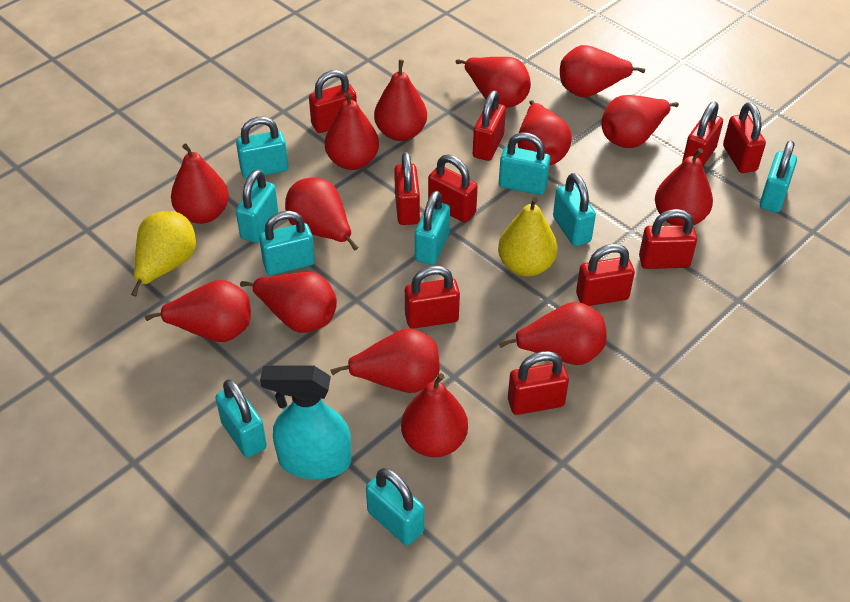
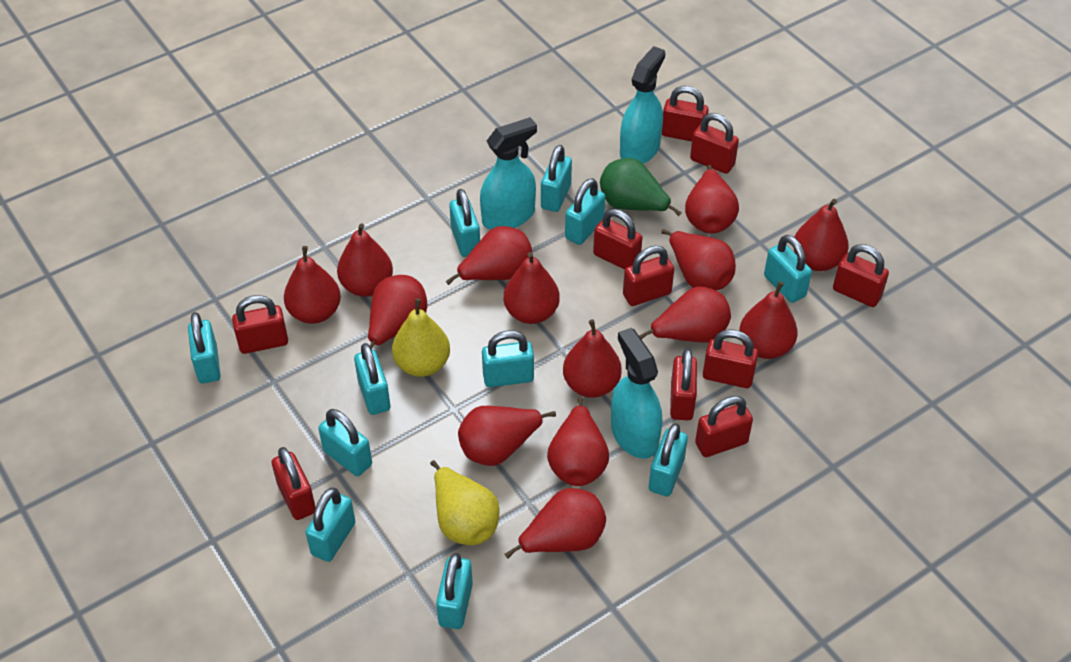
green pear: none = 0 -> [600,158,682,216] = 1
turquoise padlock: [215,379,267,458] [236,117,288,179] [236,169,278,243] [259,211,315,275] [366,468,424,545] [415,191,450,265] [499,133,550,195] [553,173,596,246] [760,140,797,212] = 9 -> [188,312,221,383] [305,488,355,562] [318,409,372,476] [354,343,390,415] [436,553,473,629] [449,189,480,257] [482,330,534,387] [541,145,572,212] [565,178,605,245] [649,423,688,496] [764,235,812,303] = 11
turquoise spray bottle: [260,365,351,479] = 1 -> [480,117,537,230] [611,328,662,459] [620,46,666,164] = 3

